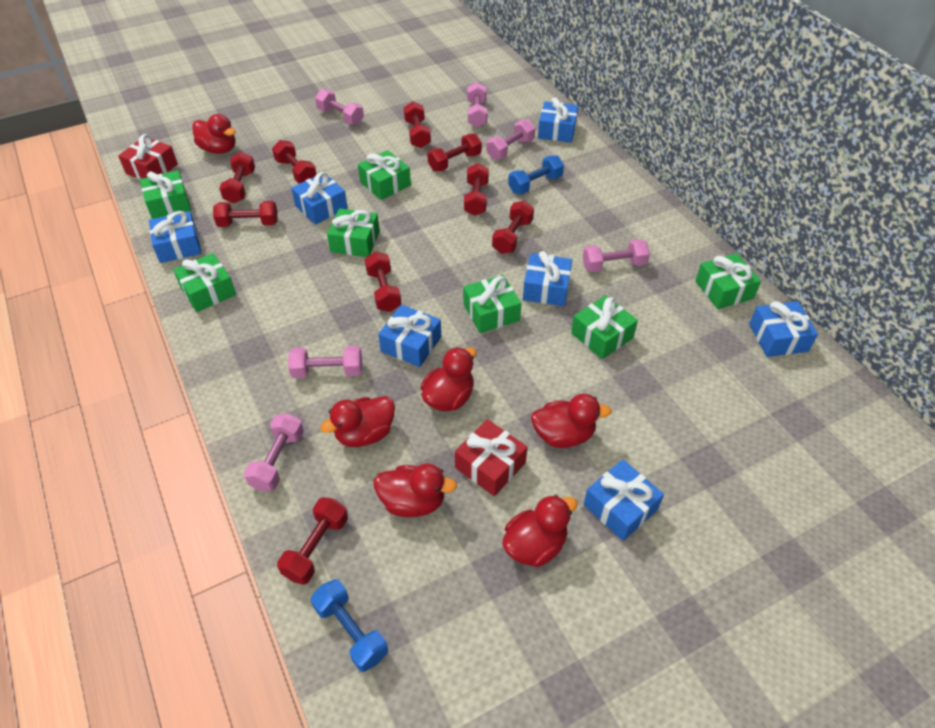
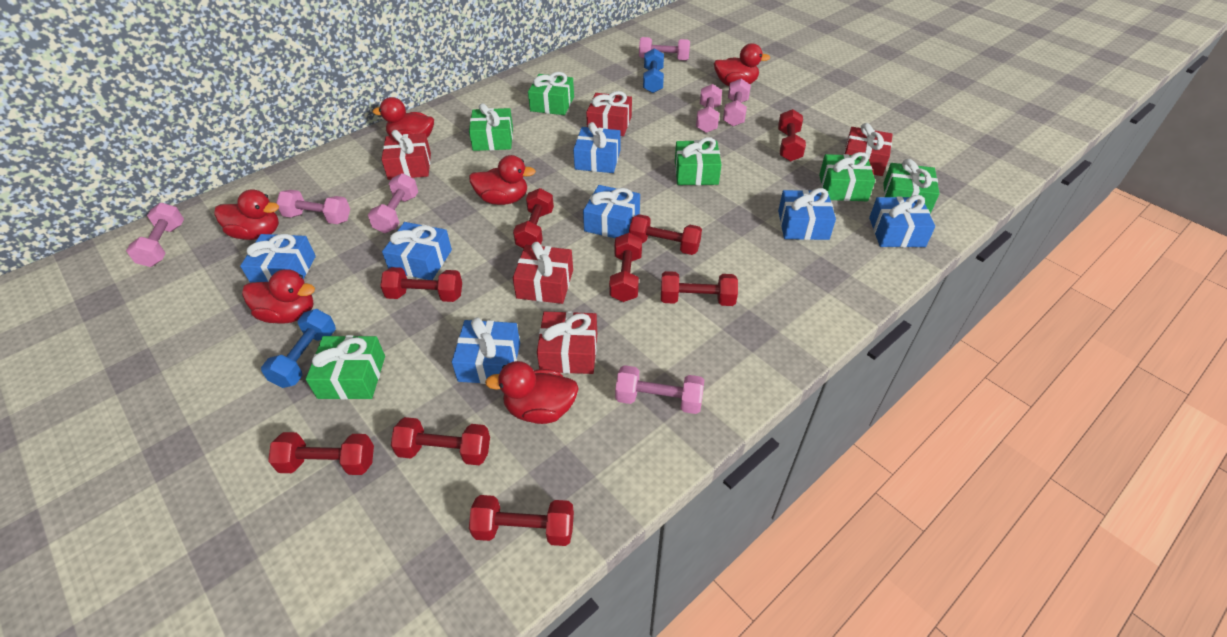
green gift: [140,170,191,219] [173,253,236,312] [327,208,380,257] [358,150,411,200] [463,275,521,333] [571,295,638,359] [695,253,761,309] = 7 -> [306,335,385,400] [469,103,513,151] [528,72,574,115] [675,137,722,185] [819,152,875,201] [883,159,939,214] = 6
pink dumbbell: [244,413,304,491] [288,346,362,378] [315,89,364,125] [467,82,487,128] [486,119,535,160] [583,239,650,272] = 6 -> [126,203,184,267] [276,190,350,224] [368,173,418,233] [615,365,704,414] [639,37,690,61] [696,84,722,133] [723,79,751,126] = 7
red gift: [118,134,178,179] [455,419,528,496] = 2 -> [381,130,431,180] [513,242,573,304] [537,311,597,374] [586,91,632,136] [844,123,893,176] = 5

